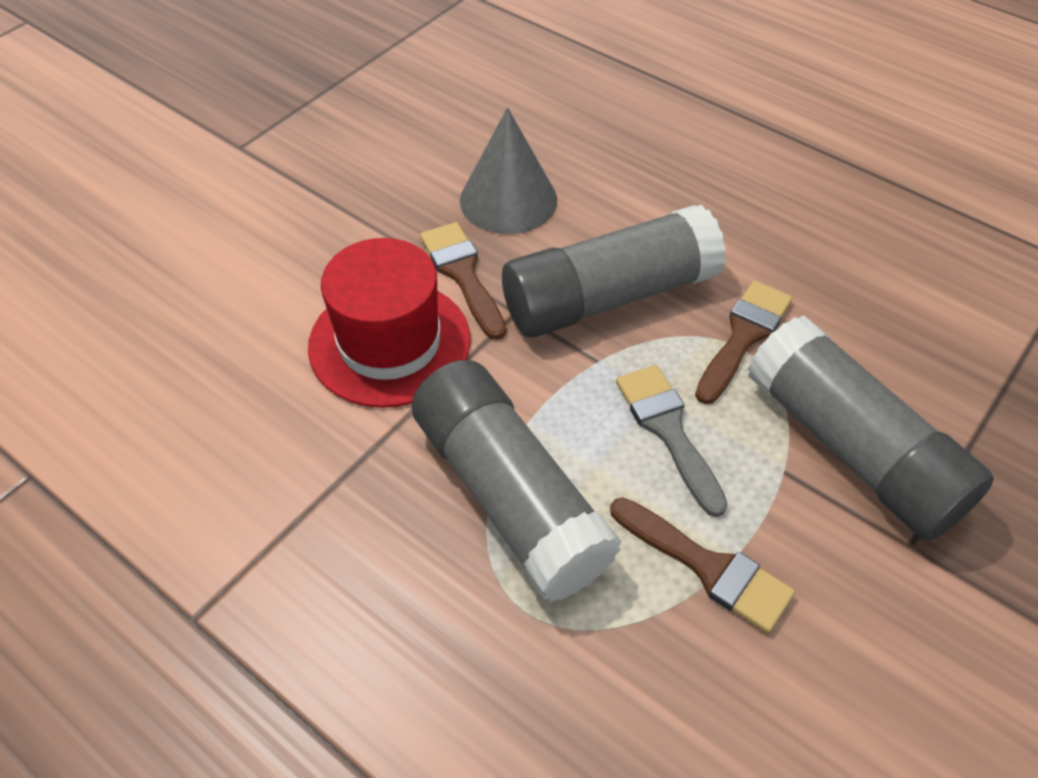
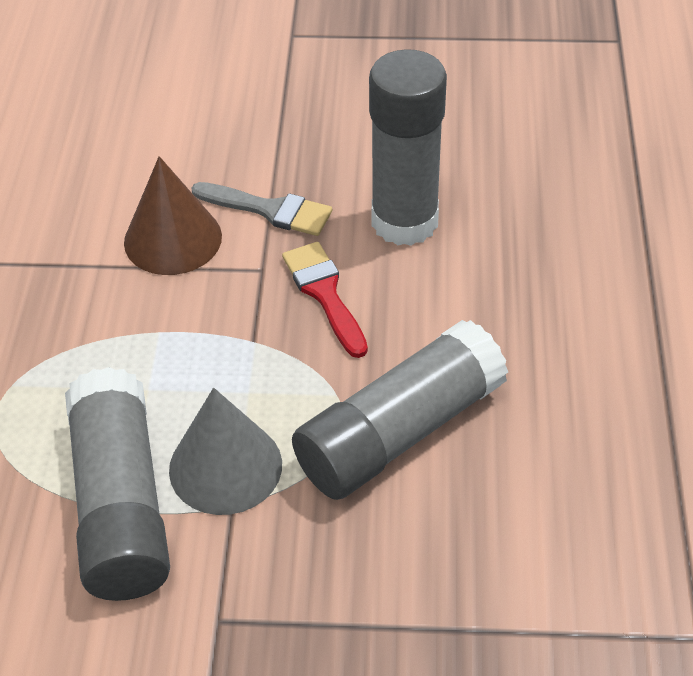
brown brush: [420,222,506,340] [610,497,795,633] [695,281,793,404] = 3 -> none = 0
brown cone: none = 0 -> [124,156,222,275] = 1
red brush: none = 0 -> [282,242,368,358] = 1
red hat: [308,238,471,408] = 1 -> none = 0

